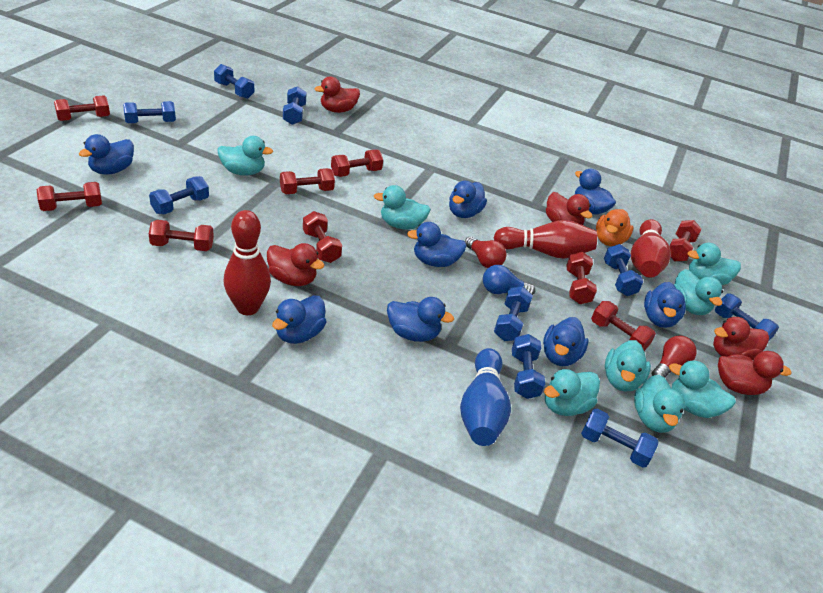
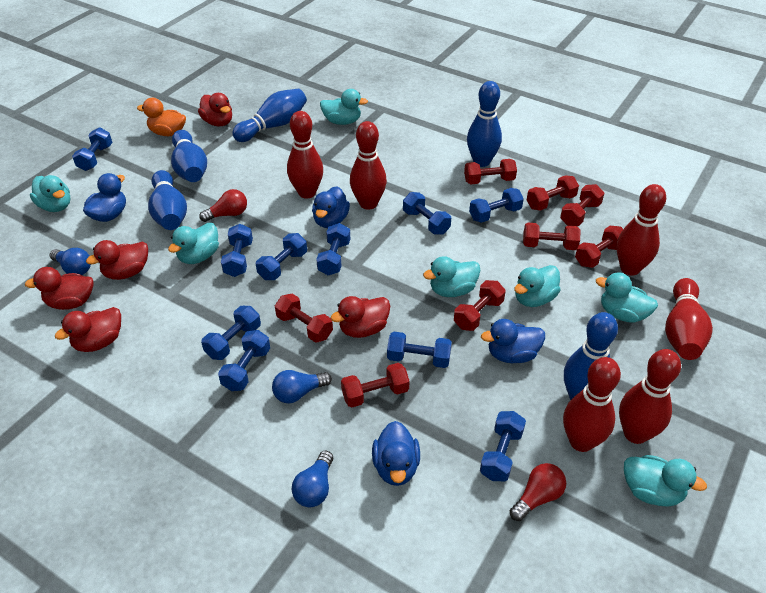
blue bowling pin: [460,348,511,446] = 1 -> [148,170,187,230] [171,130,207,182] [232,89,307,142] [467,81,502,167] [564,312,618,400] = 5
blue duck: [79,134,134,174] [272,295,326,344] [387,297,454,342] [407,222,467,267] [449,181,487,218] [543,317,588,366] [575,169,616,215] [644,282,686,328] = 8 -> [83,173,126,222] [312,186,350,228] [372,421,420,486] [481,319,545,363] = 4
blue dumbbell: [123,101,176,123] [149,176,209,214] [214,64,254,99] [283,86,307,125] [494,286,533,341] [512,334,545,399] [581,409,659,468] [604,244,644,296] [715,294,779,340] = 9 -> [72,127,113,171] [201,306,261,360] [218,330,270,391] [221,224,253,277] [256,233,307,280] [316,223,350,275] [387,332,452,368] [403,192,451,235] [469,188,524,223] [480,411,526,481] = 10
blue light bulb: [483,265,535,295] = 1 -> [50,248,91,275] [272,370,332,403] [292,451,333,507] = 3
red bowling pin: [224,210,271,315] [494,220,597,259] [631,219,671,278] = 3 -> [287,111,323,199] [350,121,387,210] [563,357,621,452] [617,184,666,275] [619,349,681,444] [665,278,713,360] = 6
red dumbbell: [37,182,102,211] [54,95,110,121] [149,220,214,251] [280,168,335,194] [303,211,342,263] [331,150,383,177] [566,252,597,304] [591,301,656,351] [669,220,702,261] = 9 -> [275,294,333,343] [341,363,410,408] [454,280,506,331] [464,159,517,184] [523,223,581,250] [527,175,579,211] [560,184,604,226] [575,226,623,268] = 8
turquoise duck: [218,136,273,176] [374,185,431,230] [544,369,600,416] [605,340,651,392] [634,375,685,433] [669,360,736,418] [674,269,723,315] [688,243,741,285] = 8 -> [30,175,70,212] [168,223,219,264] [320,89,368,125] [423,256,480,297] [514,265,561,307] [596,273,658,323] [624,455,707,507] = 7

